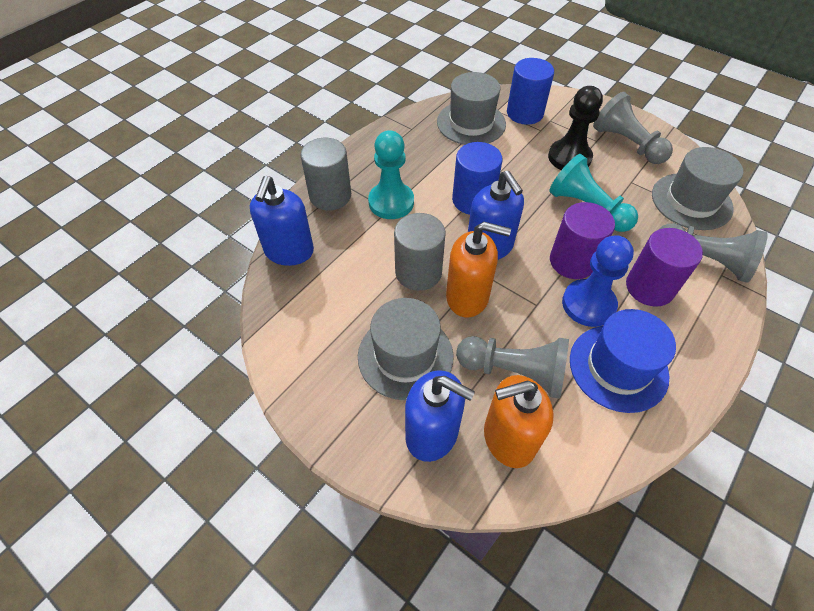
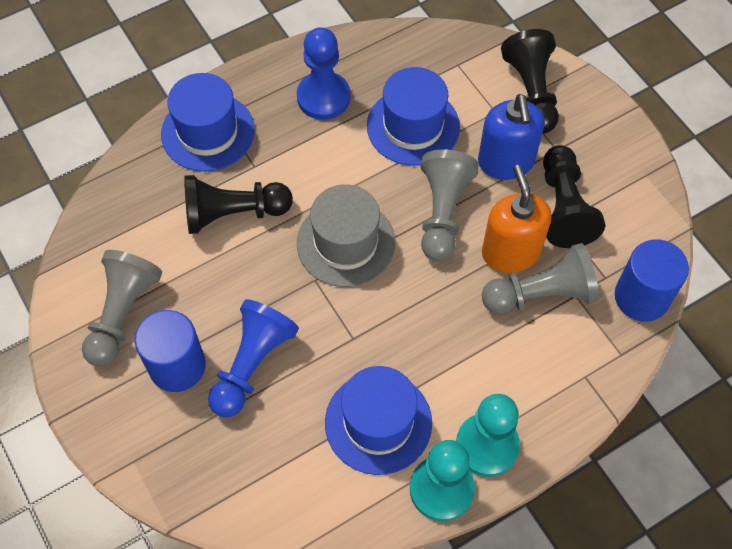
black pawn: [548,86,603,170] = 1 -> [184,175,293,234] [501,29,559,134] [543,145,605,248] = 3
blue hat: [570,309,676,413] = 1 -> [161,73,255,172] [325,366,432,475] [367,67,460,166] = 3
blue pawn: [562,235,634,327] = 1 -> [208,299,299,417] [297,27,350,120] = 2
blue soap dispenser: [250,176,314,266] [405,370,475,462] [468,171,524,260] = 3 -> [478,94,545,180] = 1
grey cylinder: [301,138,351,210] [394,213,446,291] = 2 -> none = 0
grey hat: [358,298,454,400] [437,72,506,145] [652,147,743,230] = 3 -> [297,184,395,287] = 1
orange soap dispenser: [446,222,511,318] [484,375,554,468] = 2 -> [482,165,552,273] = 1
purple cylinder: [550,202,615,279] [626,228,703,307] = 2 -> none = 0

